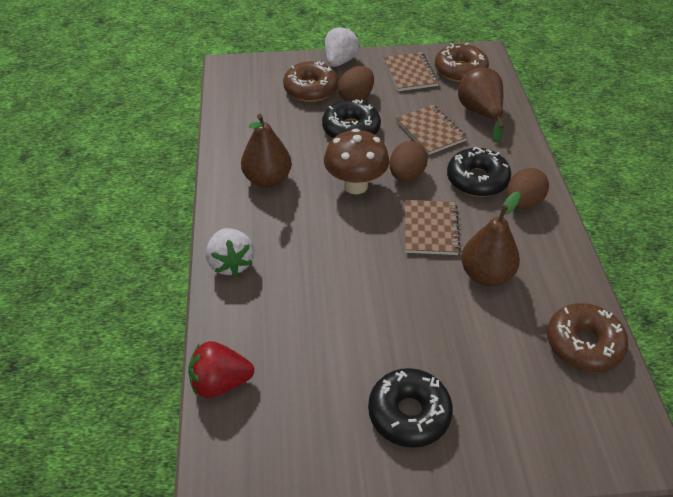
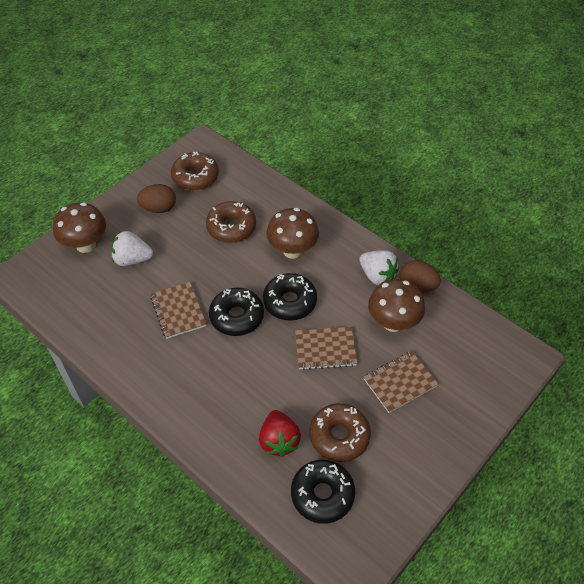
brown egg: [338,66,374,101] [390,141,428,182] [507,168,549,209] = 3 -> [137,184,176,213] [399,260,441,292] = 2
brown mushroom: [324,129,389,194] = 1 -> [53,202,106,253] [266,208,319,259] [368,279,425,332] = 3
brown pear: [241,114,292,188] [458,67,504,143] [461,192,521,286] = 3 -> none = 0

